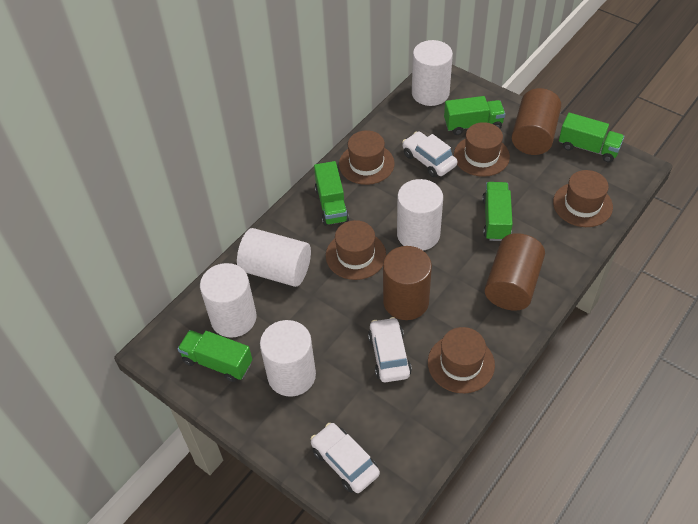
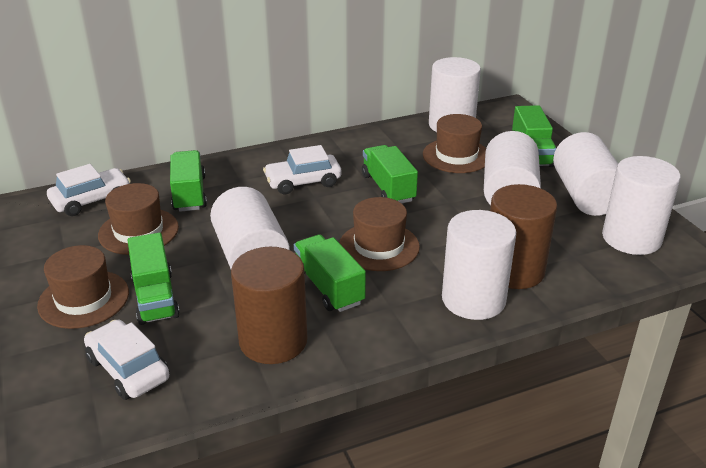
brown cylinder: [383,246,432,320] [485,233,545,311] [512,88,561,155] = 3 -> [231,247,308,364] [490,184,557,289] = 2
brown hat: [326,220,386,280] [339,130,395,185] [428,327,495,393] [454,122,510,177] [553,170,613,227] = 5 -> [37,245,129,329] [98,183,179,255] [339,197,420,271] [423,114,486,173] = 4
white cylinder: [200,263,257,338] [237,228,311,287] [260,320,316,397] [397,179,443,251] [412,40,453,106] = 5 -> [210,187,290,269] [429,57,481,132] [442,210,516,320] [484,131,541,206] [553,132,618,216] [602,156,681,255] = 6

